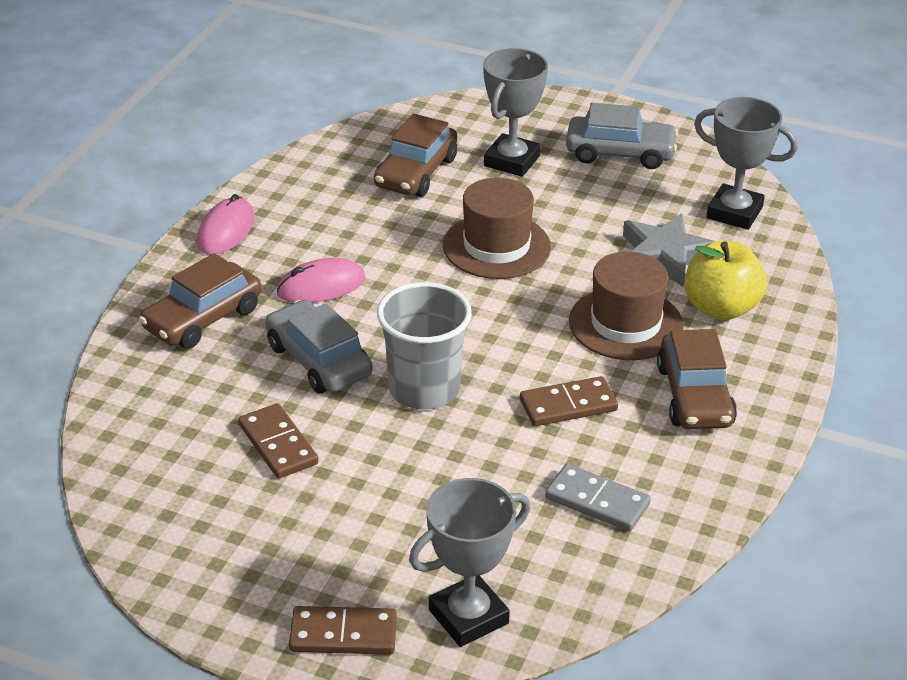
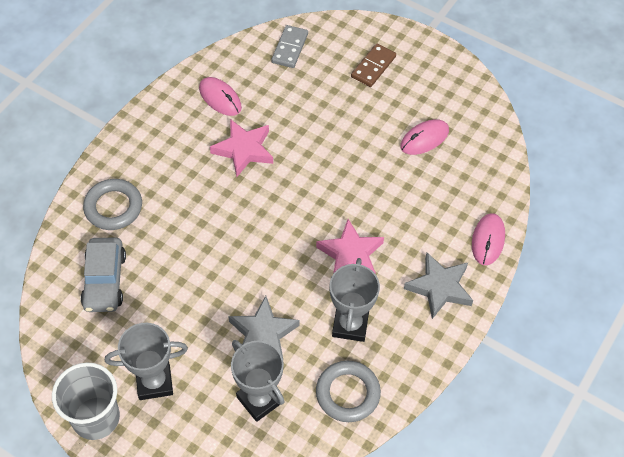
brown car: [139,253,262,349] [374,114,457,197] [657,329,737,429] = 3 -> none = 0
brown domino: [238,403,319,478] [289,606,397,655] [520,376,618,426] = 3 -> [351,44,396,87] = 1
brown hat: [443,178,551,279] [569,252,684,360] = 2 -> none = 0
grey car: [265,300,372,393] [566,103,678,169] = 2 -> [81,237,126,312] = 1
grey ring: none = 0 -> [83,179,142,230] [316,361,381,422] = 2
grey star: [623,213,715,287] = 1 -> [228,296,300,358] [404,253,473,319] = 2
pink mouse: [197,194,255,255] [276,258,366,303] = 2 -> [199,77,242,116] [400,119,449,155] [472,213,505,265] = 3
pink star: none = 0 -> [210,119,273,177] [316,219,384,274] = 2
yellow apple: [684,241,767,320] = 1 -> none = 0

